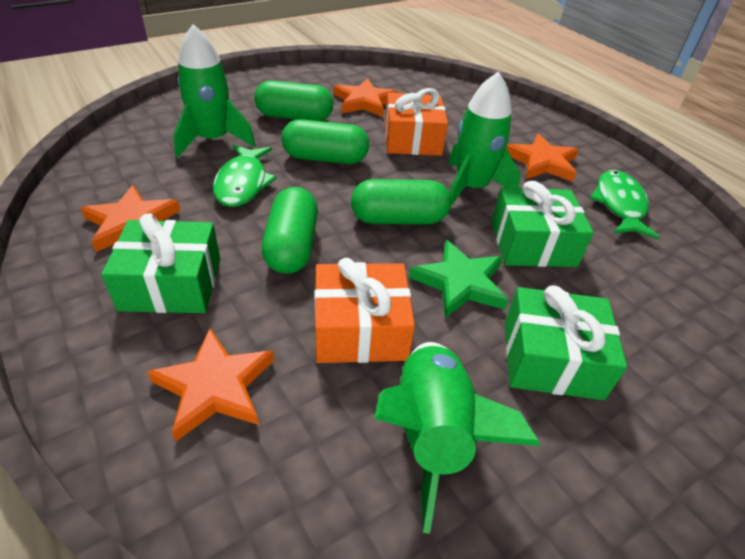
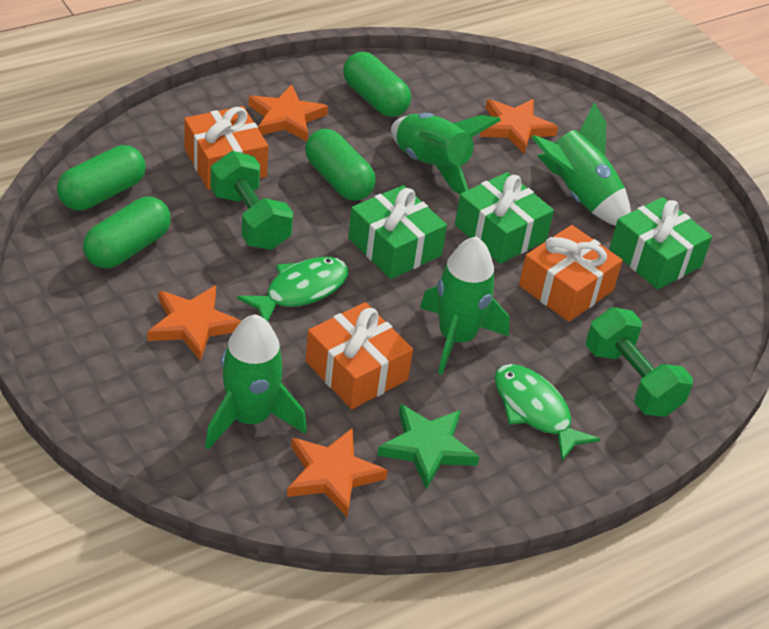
green dumbbell: none = 0 -> [210,151,293,250] [586,307,693,417] = 2
green rocket: [173,24,256,157] [374,342,540,534] [448,72,521,206] = 3 -> [205,314,307,450] [391,113,501,194] [420,236,510,375] [531,102,631,226] = 4
orange gift: [315,258,415,363] [385,88,448,156] = 2 -> [184,106,268,190] [305,302,413,409] [519,225,623,322] = 3

